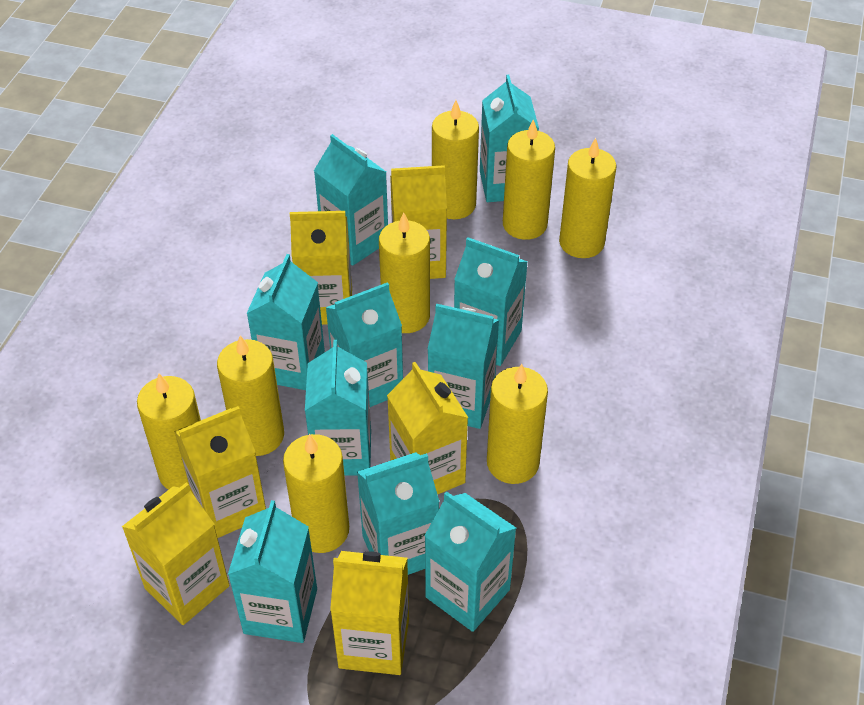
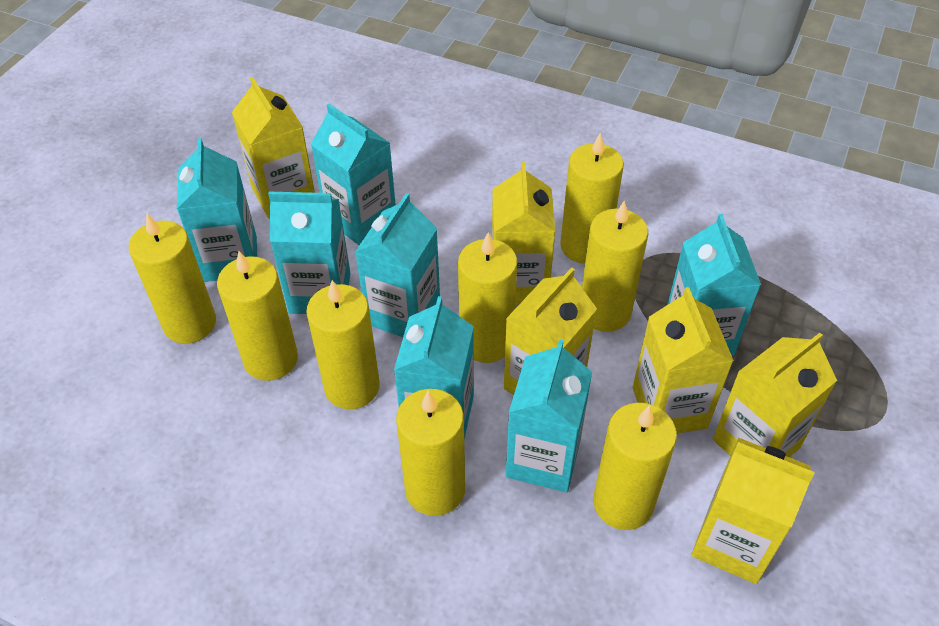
turquoise carton: [228,500,317,643] [246,254,325,390] [305,340,371,476] [314,134,388,266] [326,282,403,407] [357,452,440,575] [424,491,516,632] [428,304,499,429] [454,237,528,366] [480,75,539,202] = 10 -> [177,138,257,282] [268,192,351,314] [311,104,396,245] [355,193,440,337] [394,296,474,439] [506,339,592,492] [667,214,761,356] = 7

